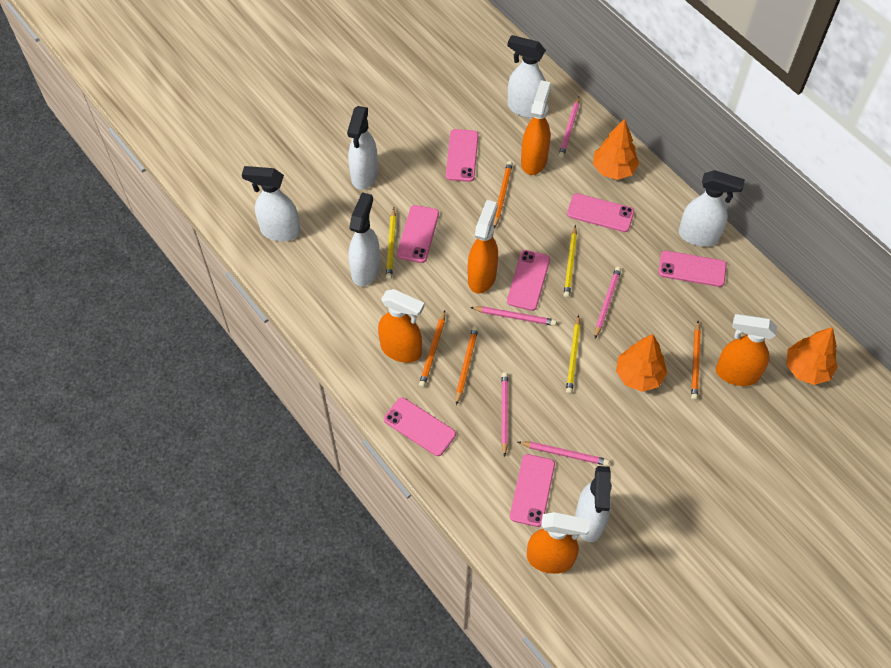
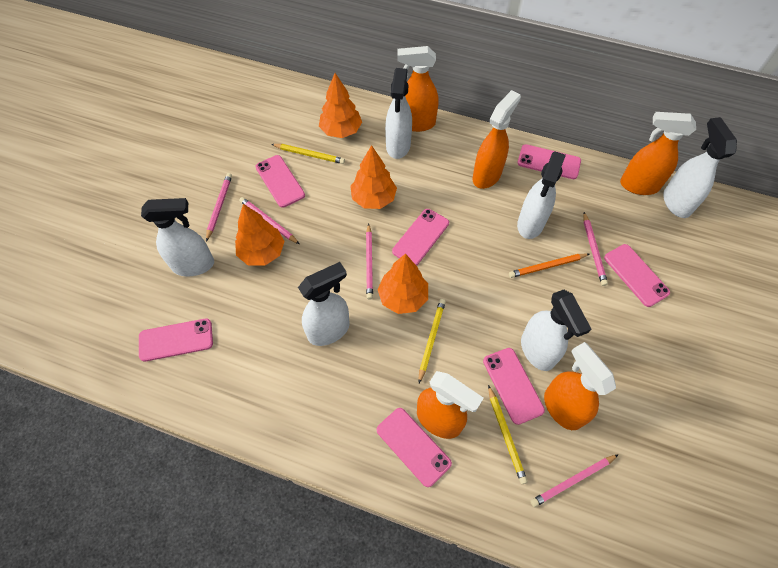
orange pencil: [419,311,445,387] [456,326,478,405] [494,161,513,228] [691,321,701,400] = 4 -> [509,253,589,278] = 1
orange tree: [593,119,639,180] [616,334,667,392] [786,327,838,385] = 3 -> [235,204,285,266] [319,73,362,138] [350,145,397,209] [377,253,428,314] = 4

